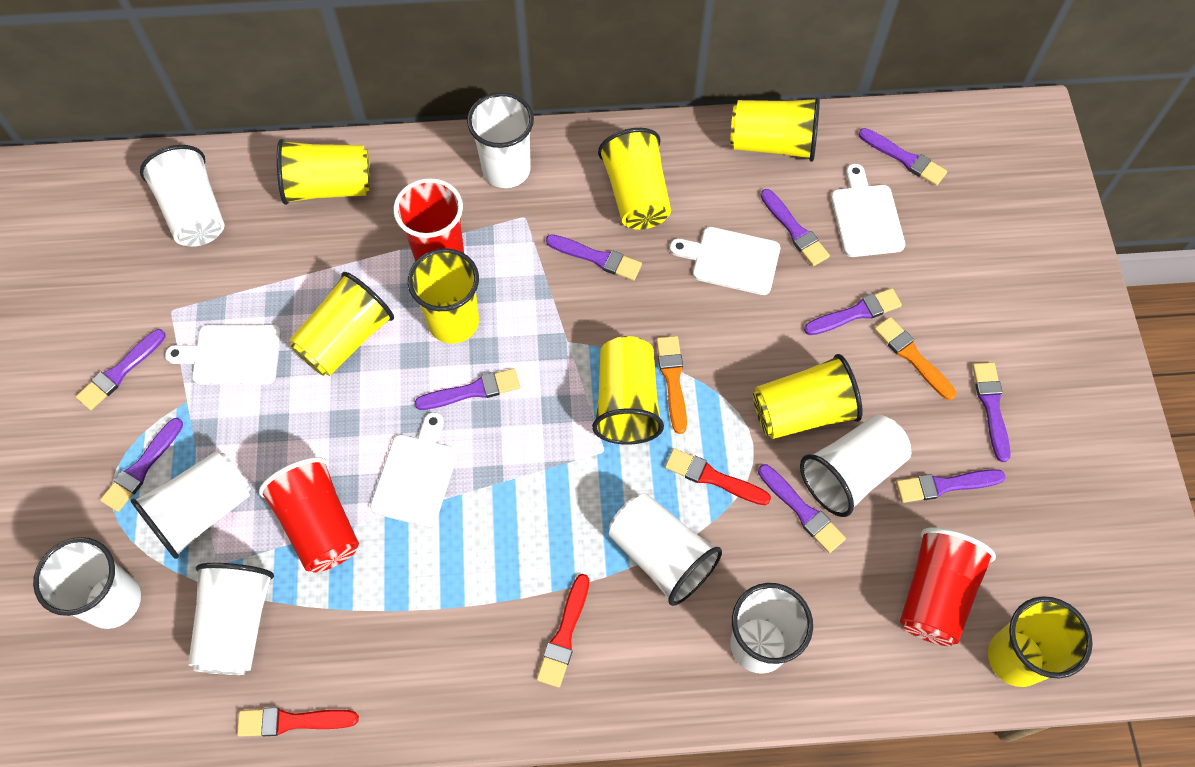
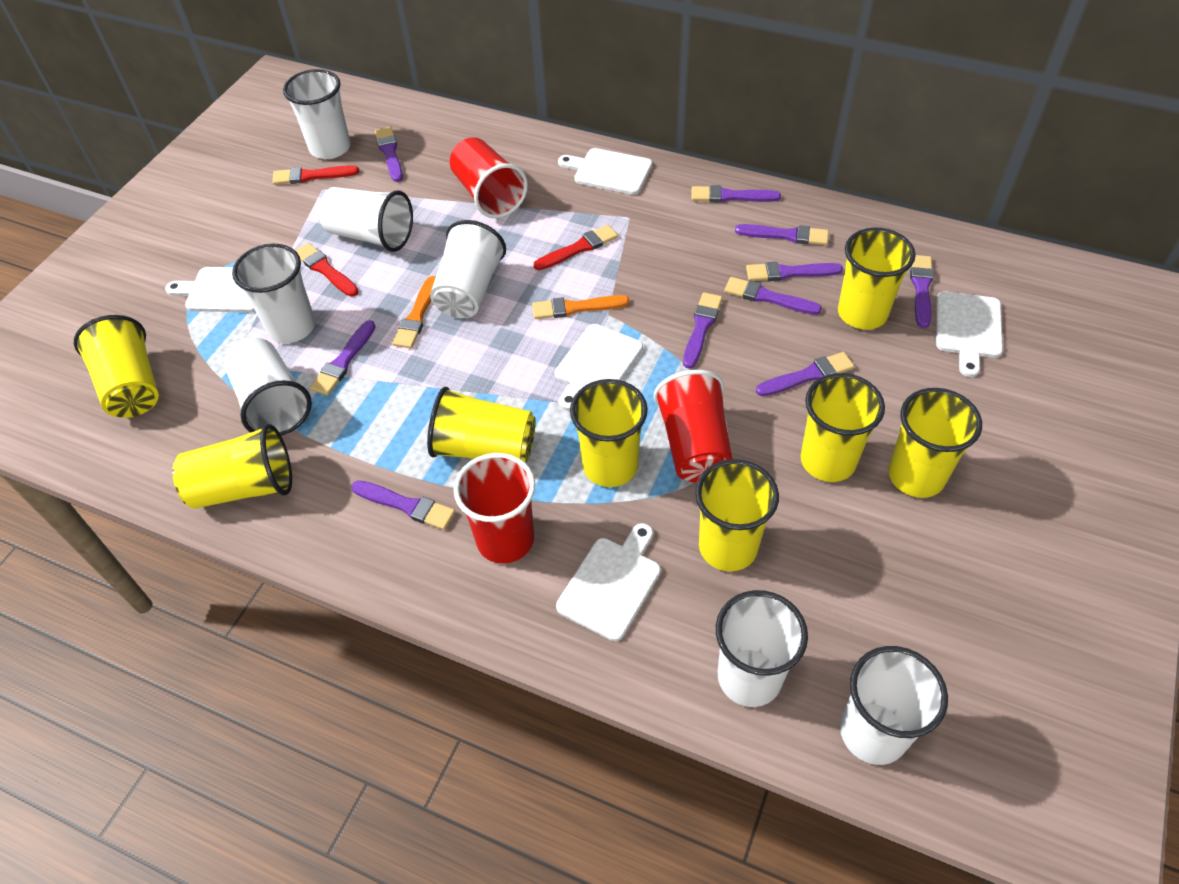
white cup: [33,537,141,629] [131,451,251,559] [140,145,224,247] [188,563,274,675] [467,92,534,188] [609,494,722,606] [731,583,813,674] [800,414,911,517] = 8 -> [224,338,312,436] [232,244,315,343] [283,69,351,159] [319,187,413,252] [430,220,506,318] [716,590,808,707] [840,646,948,765] = 7
white cutting board: [165,325,281,385] [370,412,457,527] [670,227,780,295] [831,164,905,257] = 4 -> [165,267,255,313] [555,324,643,411] [556,523,661,641] [558,148,652,195] [936,291,1003,377] = 5

